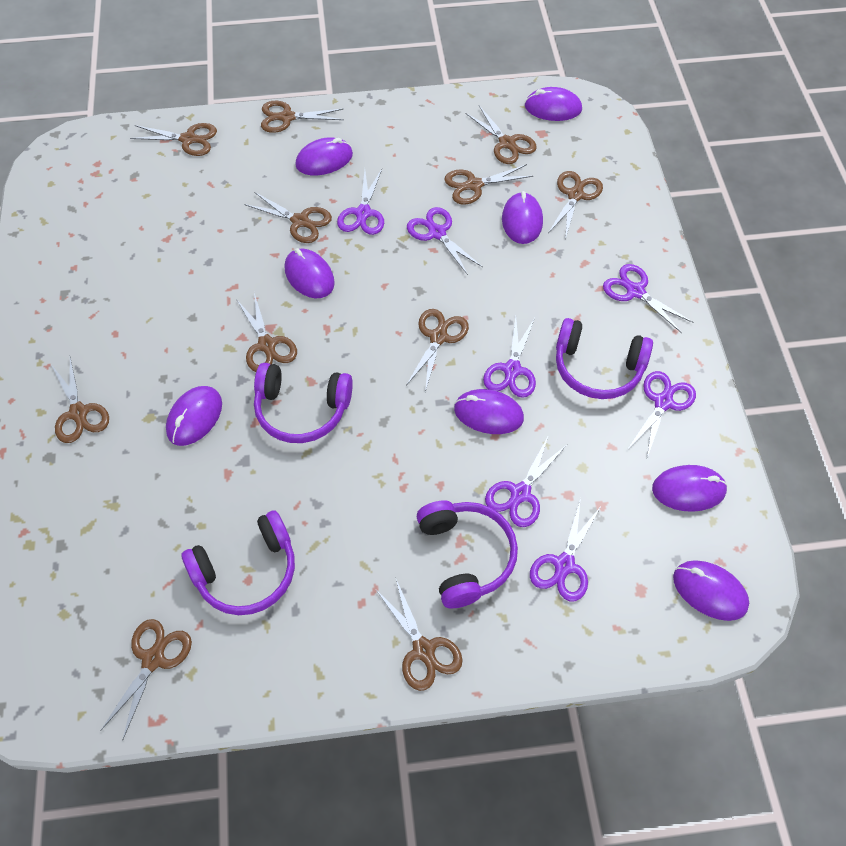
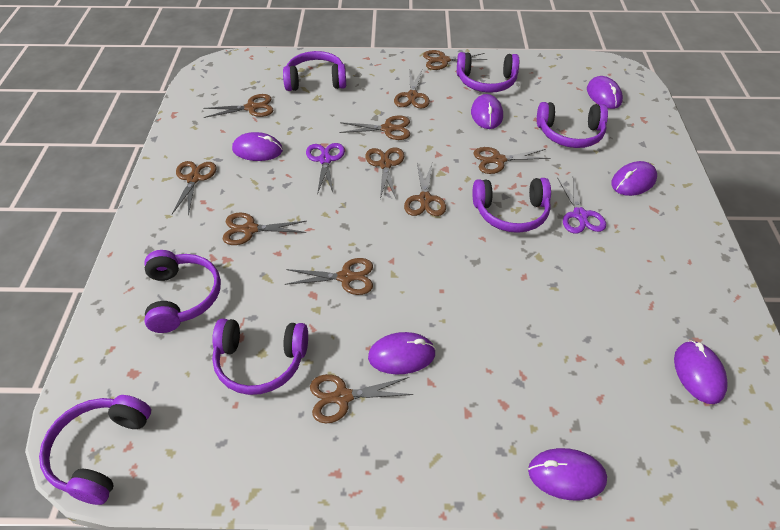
purple headphones: [182,511,295,615] [254,363,353,443] [417,500,518,608] [556,318,653,399] = 4 -> [39,395,151,505] [144,250,221,333] [212,319,308,395] [283,51,346,91] [457,52,519,93] [473,178,551,233] [537,102,608,148] = 7
purple mouse: [166,386,222,446] [285,248,335,298] [295,137,353,175] [454,389,524,434] [502,191,543,244] [525,87,582,121] [652,465,728,512] [673,560,749,621] = 8 -> [232,132,283,161] [368,332,436,375] [471,94,503,129] [528,448,607,501] [587,76,623,109] [611,161,657,196] [674,340,728,404] = 7
purple scissors: [337,169,384,235] [407,207,483,275] [483,316,536,398] [485,435,567,527] [530,498,600,601] [603,264,694,333] [627,371,696,458] = 7 -> [306,143,345,194] [558,177,606,234] = 2

